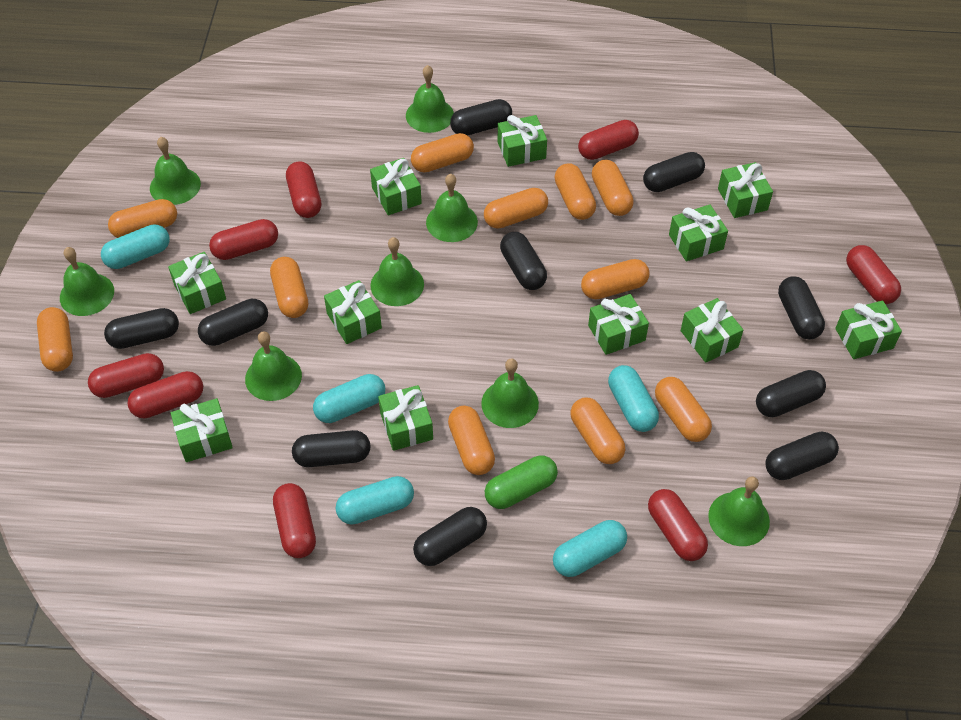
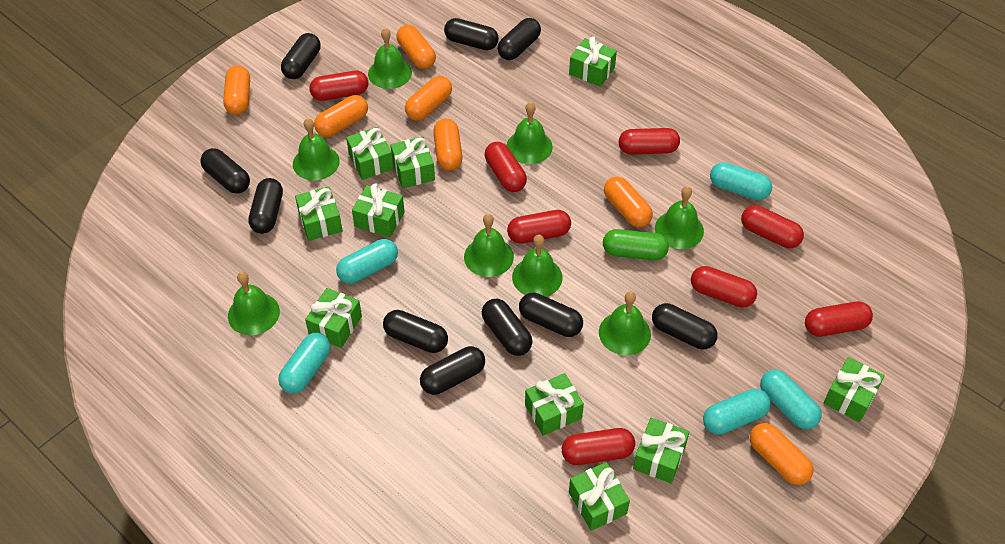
green gift: [168,252,226,314] [171,398,233,462] [324,280,382,344] [370,158,422,215] [378,385,433,451] [498,115,547,167] [588,294,649,355] [669,204,728,261] [681,298,743,363] [718,162,773,218] [835,301,902,359] = 11 -> [295,186,343,241] [305,288,362,348] [346,127,394,180] [352,183,405,237] [390,136,435,188] [525,373,584,436] [569,37,617,87] [569,462,630,531] [633,418,689,483] [824,357,885,422] = 10
orange capsule: [37,307,73,372] [108,199,177,238] [270,257,308,318] [411,133,474,173] [448,406,495,475] [484,188,548,229] [554,163,596,220] [570,397,625,464] [581,259,650,300] [592,160,634,216] [655,377,712,442] = 11 -> [223,65,250,115] [314,95,368,137] [396,25,436,69] [405,76,452,121] [433,118,462,170] [604,177,653,227] [750,423,813,485] = 7

